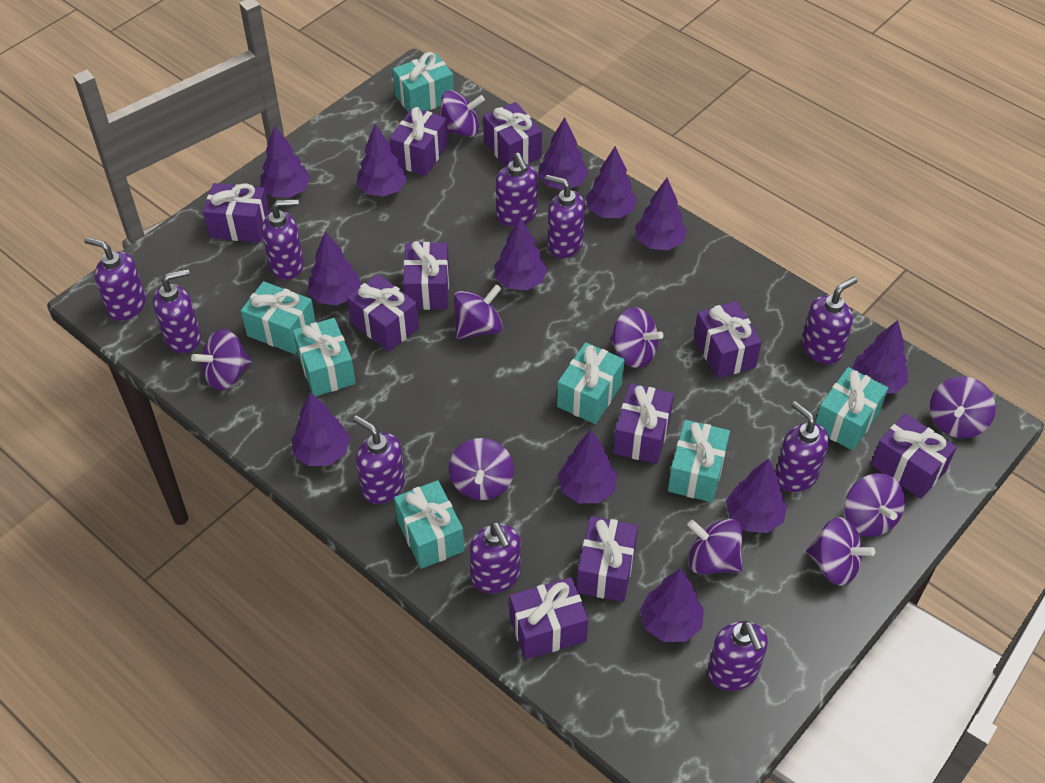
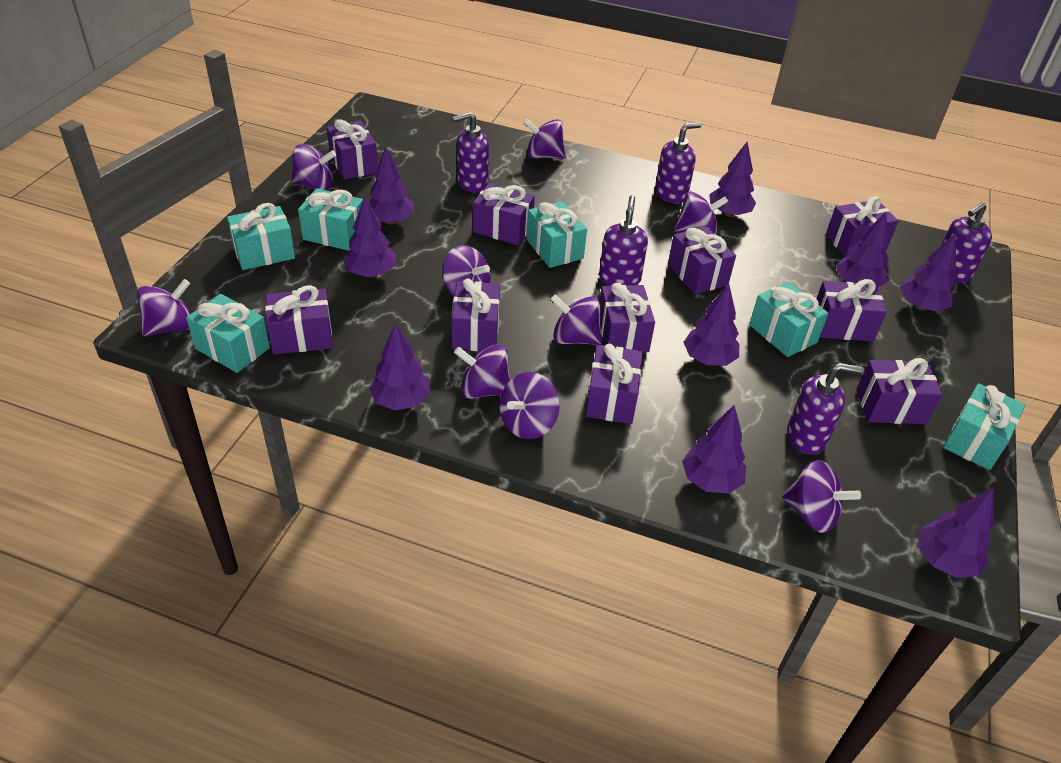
purple soap dispenser: [84,237,146,321] [153,269,201,353] [262,199,304,280] [353,415,405,504] [469,521,521,593] [496,153,538,226] [545,175,585,258] [707,621,768,691] [775,401,829,492] [802,277,857,364] = 10 -> [452,112,489,192] [599,195,648,286] [655,122,702,204] [787,363,864,455] [941,202,992,283] = 5
purple tree: [260,125,310,198] [292,392,350,466] [308,232,361,305] [356,124,407,197] [495,217,547,290] [538,117,588,190] [558,430,617,503] [586,146,637,218] [635,178,687,250] [640,568,704,642] [726,459,787,533] [852,320,908,394] = 12 -> [343,196,396,277] [369,146,414,225] [369,323,430,410] [682,405,746,494] [683,284,739,366] [709,142,756,217] [836,212,889,287] [900,233,956,311] [918,488,994,578] = 9
turquoise gift: [241,281,316,354] [293,318,356,397] [393,52,454,113] [394,480,464,569] [557,342,624,424] [668,420,730,502] [816,367,888,451] = 7 -> [186,294,270,373] [227,203,295,270] [298,188,363,251] [526,201,587,268] [749,282,829,357] [943,383,1025,470] = 6

